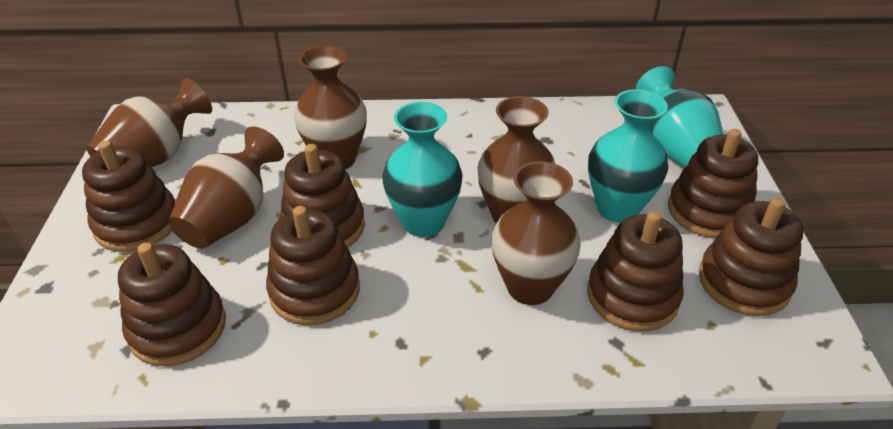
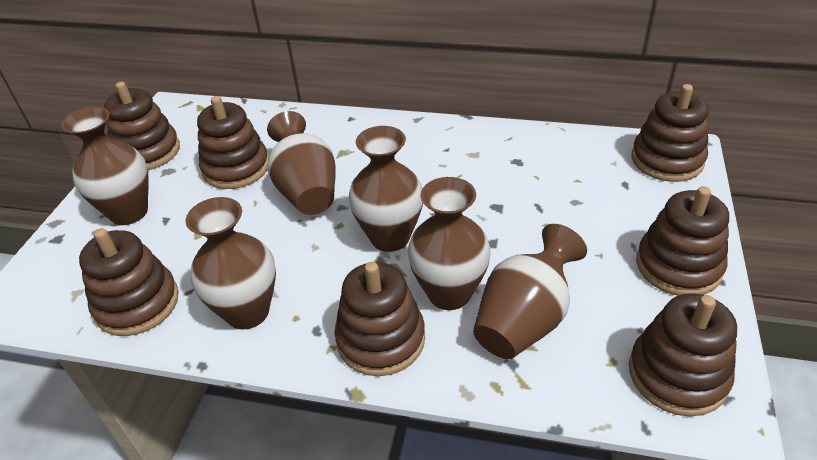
brown vase: [86,78,212,167] [168,126,284,249] [294,45,367,170] [477,96,555,224] [492,161,581,305] = 5 -> [61,106,149,225] [185,197,276,330] [267,111,336,215] [348,126,423,252] [408,177,491,310] [473,224,587,359] = 6
turquoise vase: [382,102,463,237] [588,89,668,223] [636,66,723,168] = 3 -> none = 0

